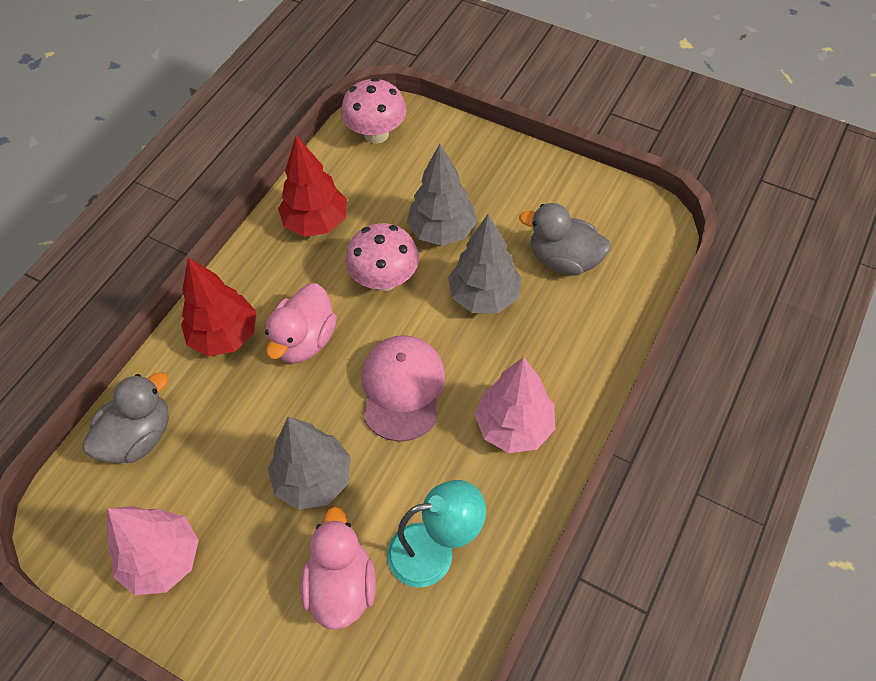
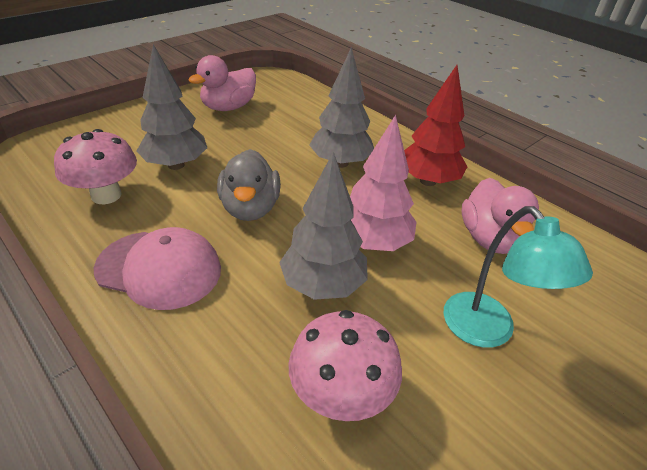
grey duck: [82,372,169,463] [519,203,611,275] = 2 -> [217,149,281,221] = 1
pink tree: [107,506,199,595] [475,357,555,453] = 2 -> [350,115,416,251] = 1
red tree: [181,257,256,356] [278,135,347,237] = 2 -> [404,65,467,186] = 1

